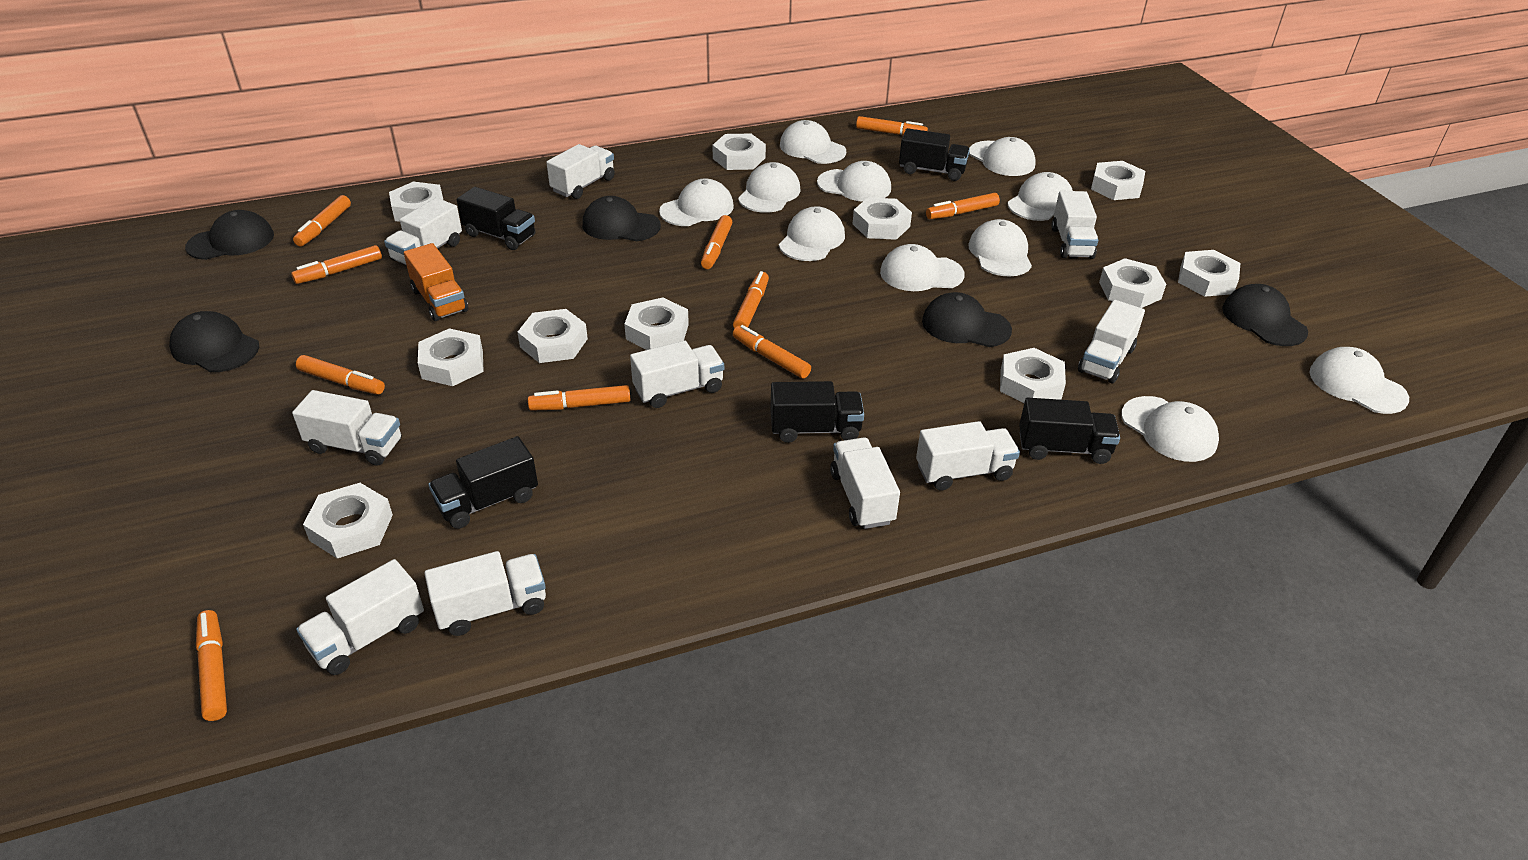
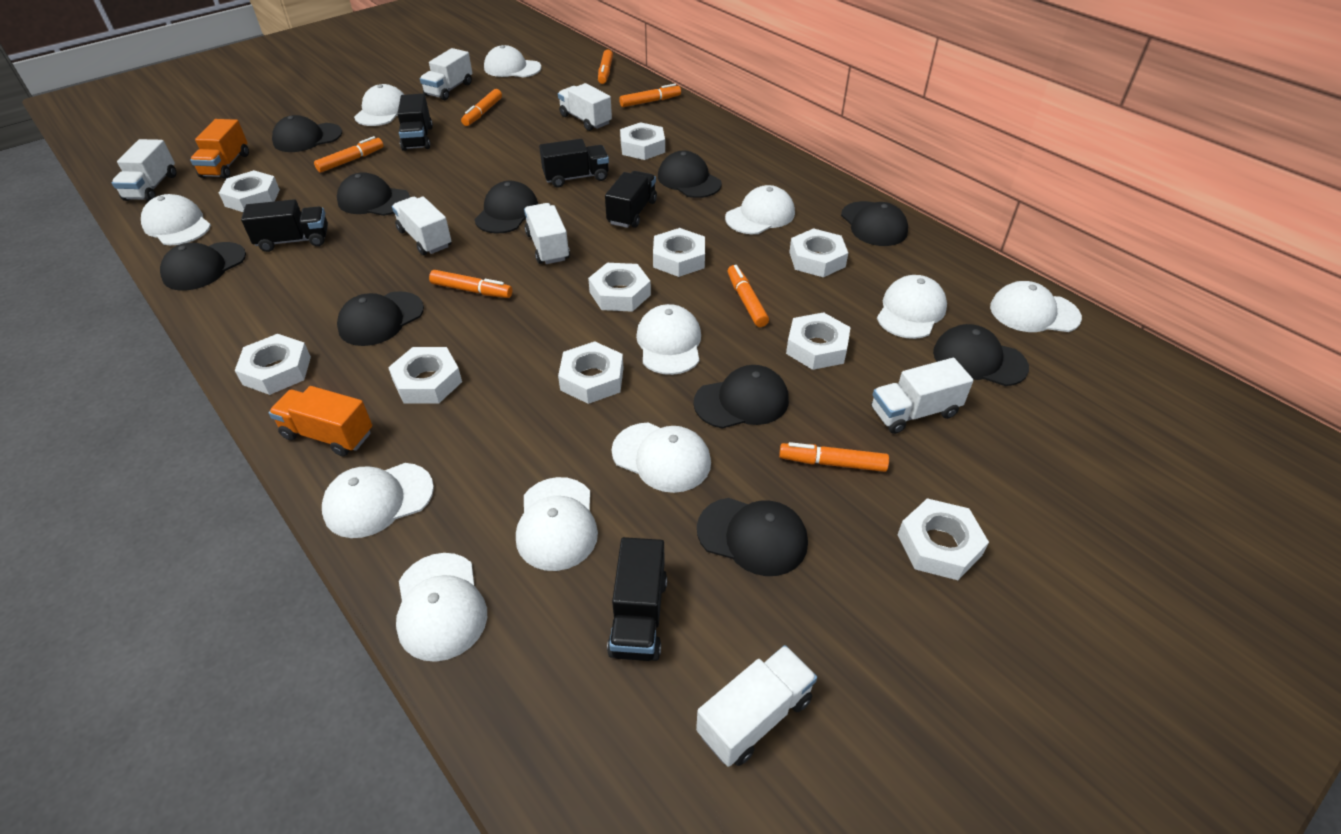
black cap: [169,311,259,372] [185,210,274,260] [582,196,661,241] [922,292,1012,347] [1222,284,1308,346] = 5 -> [160,242,246,290] [272,115,342,152] [337,172,410,216] [337,291,424,346] [474,181,538,234] [658,151,722,198] [694,365,789,429] [697,498,808,576] [841,201,908,246] [933,324,1029,386] = 10
orange marker: [196,610,227,721] [291,245,382,284] [293,195,351,246] [296,355,385,395] [528,385,631,411] [701,215,732,269] [733,271,769,329] [733,325,811,378] [856,116,928,135] [926,193,1000,219] = 10 -> [314,136,383,173] [429,270,513,298] [461,89,502,126] [598,50,613,84] [619,84,681,107] [728,265,769,327] [779,442,889,472] = 7
orange truck: [404,243,468,321] = 1 -> [190,119,249,179] [269,386,372,456] = 2
white nut: [303,483,393,558] [389,182,443,222] [418,328,484,386] [517,309,588,363] [624,297,689,350] [713,134,766,170] [853,197,912,240] [1000,348,1066,403] [1091,161,1145,200] [1099,258,1166,308] [1178,250,1241,297] = 11 -> [219,170,280,212] [235,334,311,395] [388,347,462,404] [558,341,623,404] [588,263,651,312] [620,122,665,160] [653,228,705,277] [786,312,851,370] [789,228,848,277] [898,498,989,580] = 10
white truck: [292,390,402,466] [296,559,424,675] [384,198,462,265] [424,551,546,636] [546,144,615,199] [630,341,724,408] [830,437,900,529] [916,421,1020,490] [1051,191,1098,259] [1078,300,1145,383] = 10 -> [112,139,176,201] [392,196,451,255] [420,48,472,100] [524,203,570,264] [558,83,612,131] [696,645,817,767] [871,358,973,434] = 7

